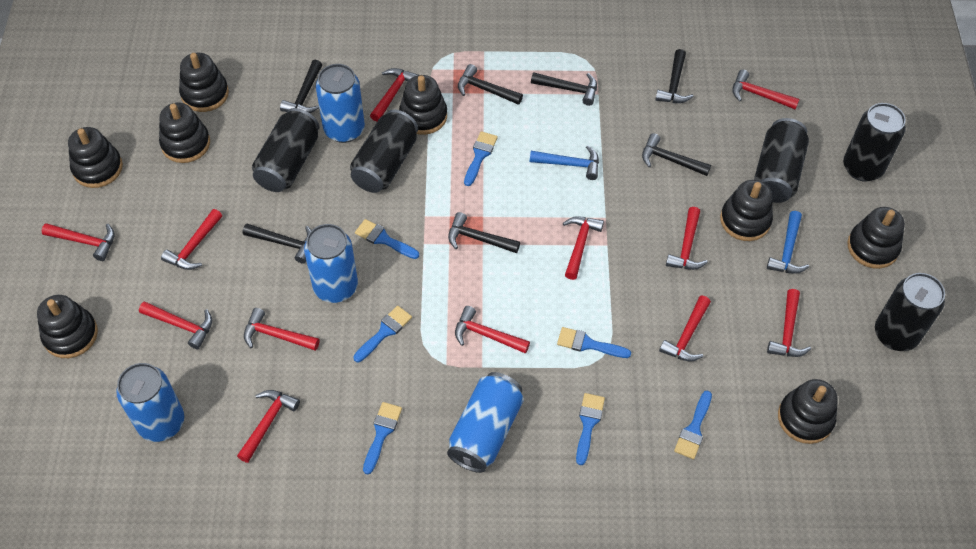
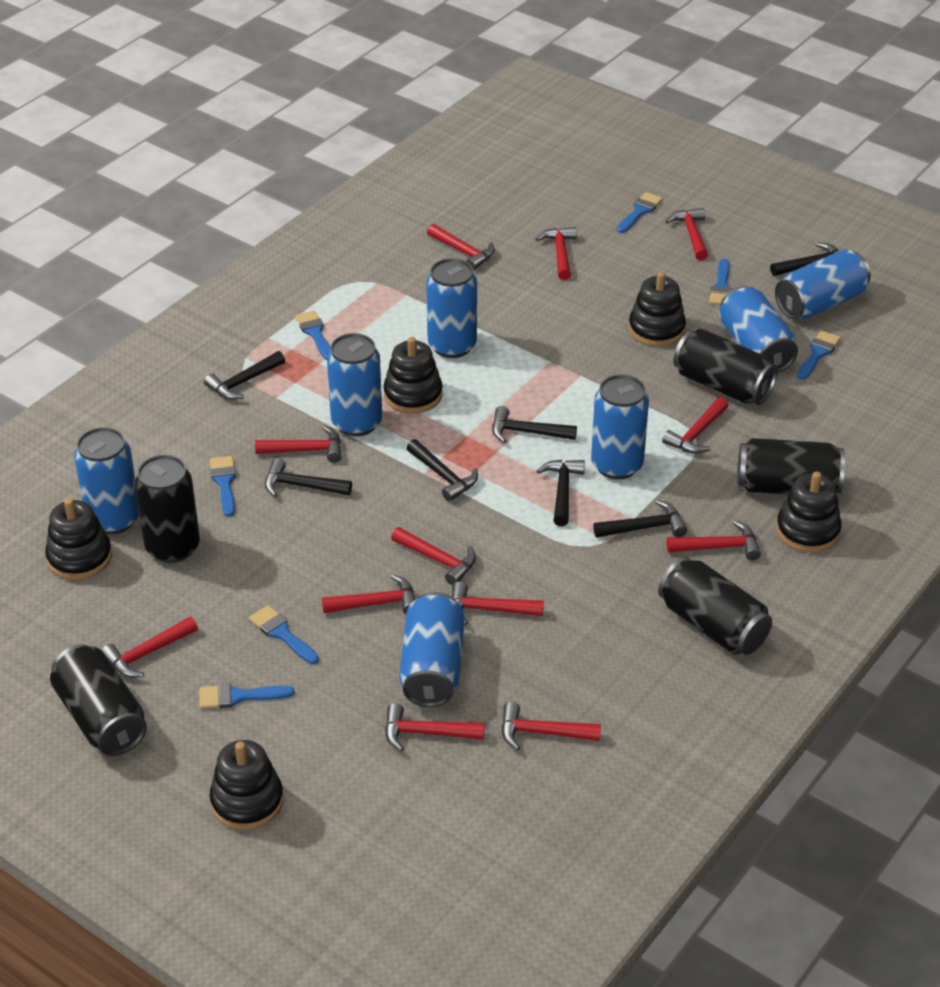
black stacking toy: [37,295,98,358] [68,127,123,188] [159,103,210,163] [179,53,229,112] [399,75,447,135] [720,180,773,241] [778,379,838,444] [847,207,905,269] = 8 -> [45,498,112,580] [209,740,284,830] [383,337,443,414] [629,272,686,347] [776,472,841,553] = 5
blue can: [116,363,184,442] [304,224,358,303] [316,64,365,143] [447,372,524,473] = 4 -> [74,427,139,534] [327,333,382,436] [399,592,465,707] [426,258,477,358] [591,374,649,479] [719,286,798,373] [775,249,871,319] = 7
blue hammer: [530,146,599,180] [767,211,809,274] = 2 -> none = 0

